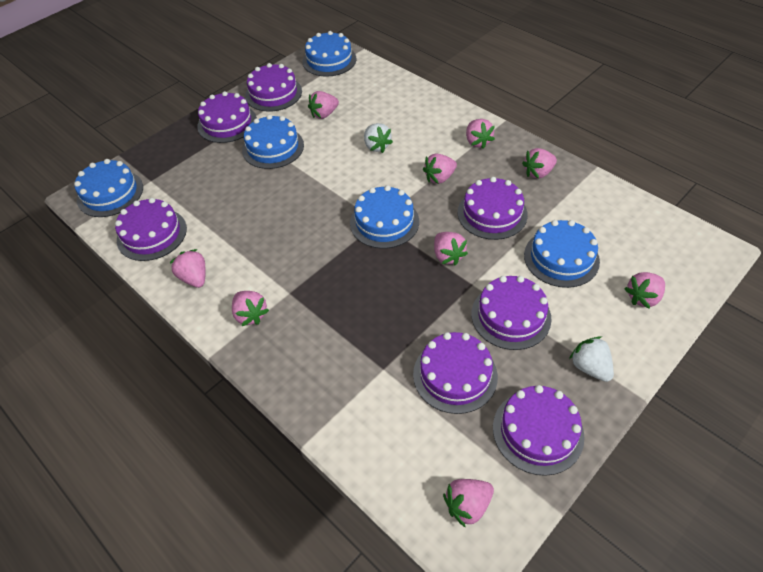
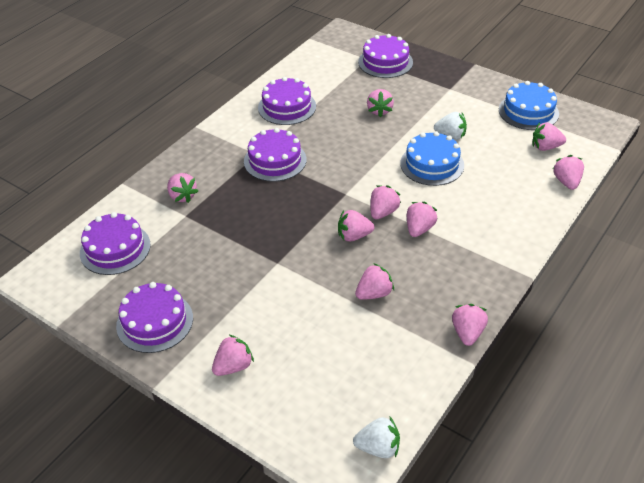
blue cake: [74,159,143,217] [242,115,304,169] [303,31,356,77] [350,185,419,249] [524,220,600,288] = 5 -> [400,131,464,186] [499,81,559,130] = 2
pink strawberry: [170,249,206,288] [232,291,269,326] [308,91,339,119] [423,153,457,184] [434,232,468,266] [443,479,494,528] [466,119,495,149] [522,148,557,179] [624,272,665,309] = 9 -> [167,173,198,203] [212,335,254,376] [338,210,375,241] [355,263,394,300] [367,89,394,117] [370,185,401,219] [407,202,437,237] [452,304,488,346] [532,122,566,151] [553,155,584,190] = 10
purple cake: [115,198,187,261] [197,91,257,143] [245,63,302,112] [413,332,498,414] [458,177,528,240] [471,276,552,350] [493,385,585,476] = 7 -> [80,212,151,275] [116,282,193,353] [244,128,306,182] [258,77,316,125] [358,34,413,78] = 5

